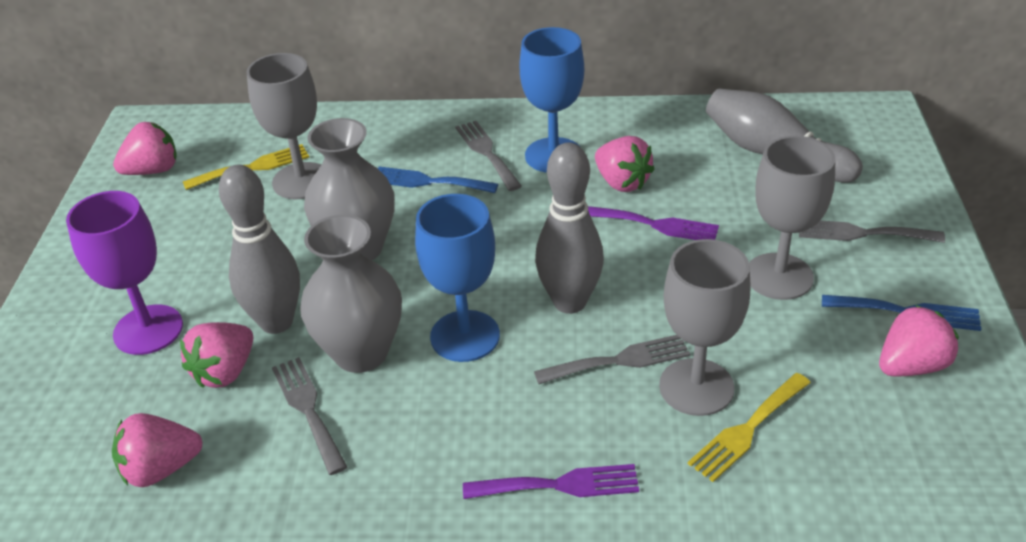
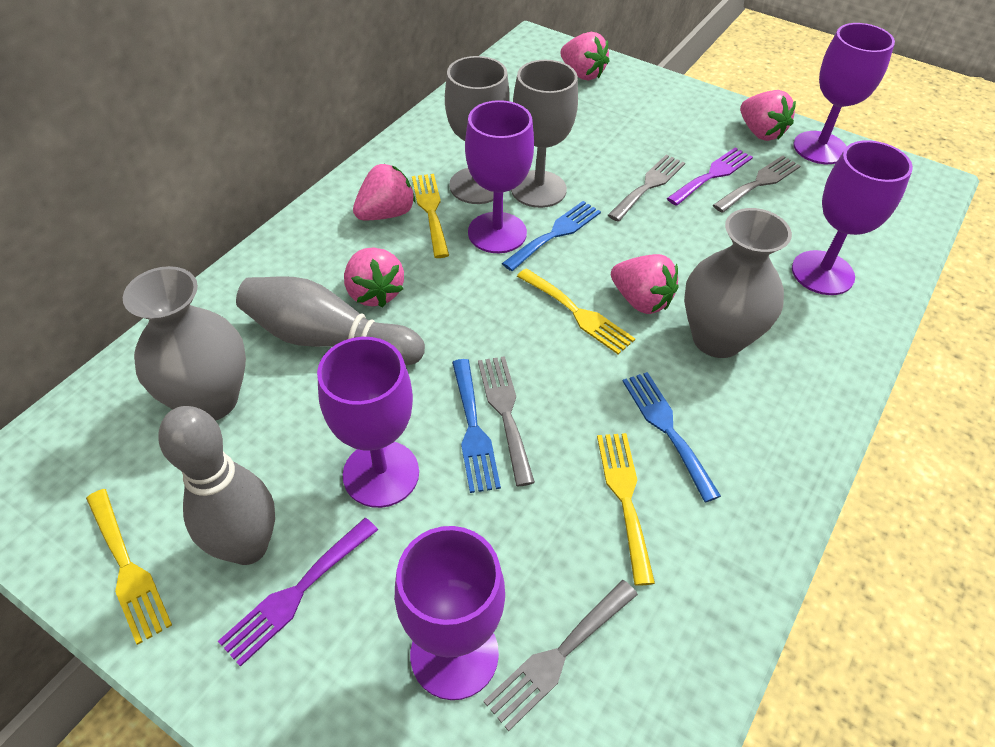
blue fork: [378,166,498,193] [822,295,981,331] = 2 -> [452,359,501,493] [502,201,601,271] [623,372,721,502] = 3
blue goblet: [415,194,500,362] [519,27,584,173] = 2 -> none = 0
grey bowling pin: [219,165,300,334] [535,143,604,314] [706,88,863,183] = 3 -> [158,406,275,565] [236,277,425,365] = 2
grey goblet: [246,53,321,199] [659,239,750,416] [749,136,836,300] = 3 -> [445,56,510,204] [511,60,578,208] = 2
purple goblet: [66,191,183,355] = 1 -> [317,337,419,508] [395,526,505,700] [465,100,534,253] [792,140,913,295] [793,23,895,164] = 5
yellow fork: [183,144,309,190] [688,373,811,482] = 2 -> [86,489,172,645] [412,174,449,258] [517,268,635,355] [597,433,655,586] = 4

